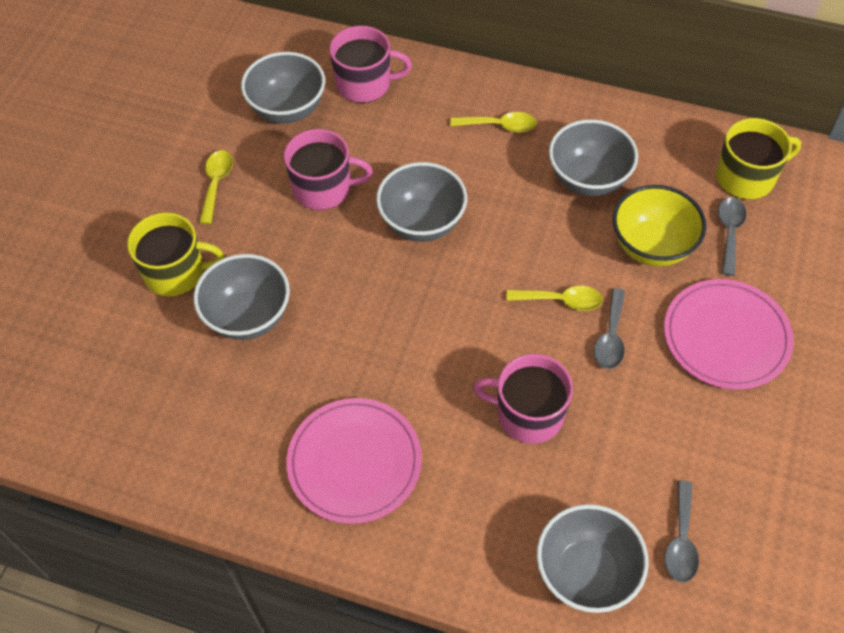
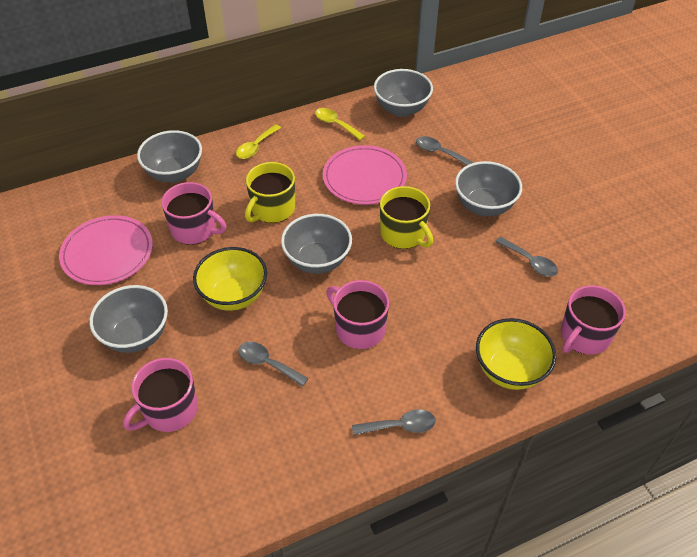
grey spoon: [594,288,625,369] [665,480,699,583] [718,197,747,276] = 3 -> [238,342,308,387] [352,410,436,435] [416,136,474,165] [495,237,558,277] = 4
pink mug: [284,129,373,210] [329,26,412,103] [473,354,573,444] = 3 -> [123,358,198,432] [161,182,227,245] [327,280,389,349] [561,285,626,355] = 4
yellow bowl: [613,185,706,267] = 1 -> [193,247,267,311] [476,318,556,390] = 2
yellow spoon: [199,150,233,224] [450,112,537,133] [506,286,603,311] = 3 -> [236,124,281,159] [315,108,365,141] = 2

